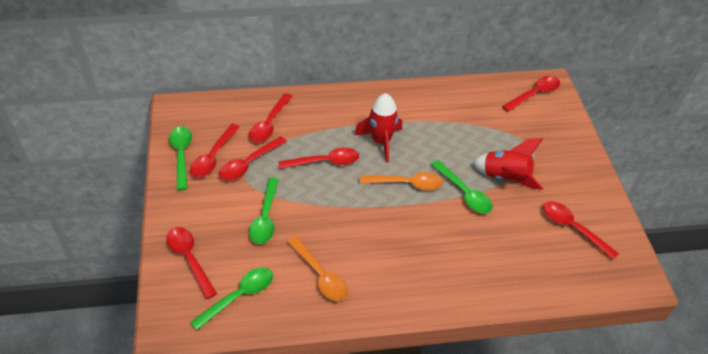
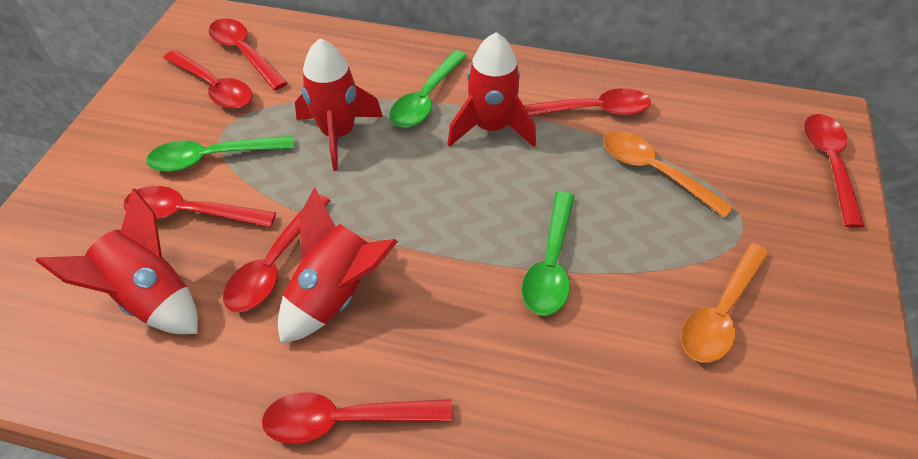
green spoon: [169,126,192,190] [190,267,273,330] [249,178,279,244] [431,160,493,214] = 4 -> [146,136,294,172] [389,50,467,128] [522,191,574,315] = 3
red rocket: [354,93,402,163] [472,138,543,190] = 2 -> [36,188,198,334] [278,187,398,343] [295,39,383,171] [447,32,536,147] = 4

